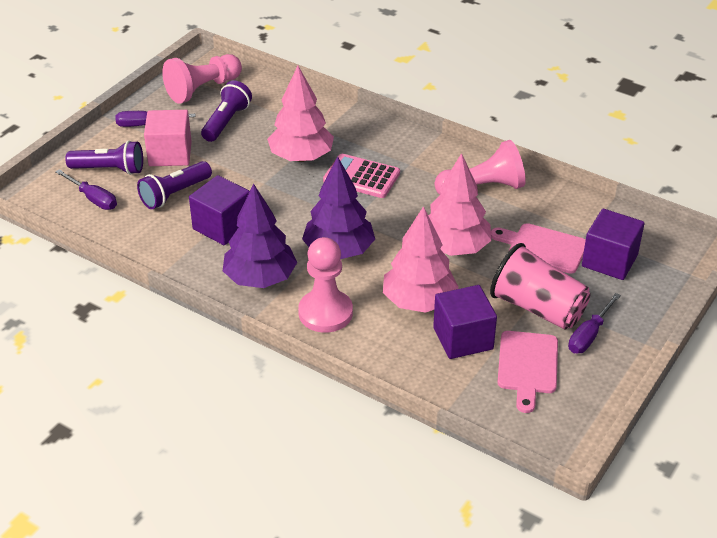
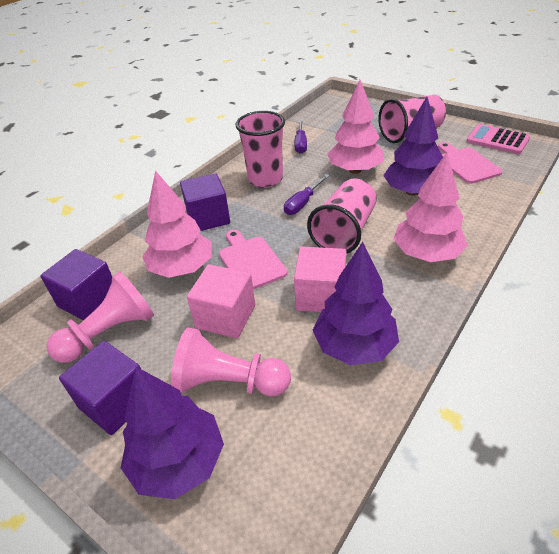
pink cube: [144,110,192,166] = 1 -> [187,264,255,338] [294,247,347,312] = 2
pink cup: [490,243,591,330] = 1 -> [236,111,285,188] [307,179,376,254] [378,95,446,143] = 3
pink pawn: [162,54,242,104] [298,237,353,333] [434,140,526,195] = 3 -> [47,272,154,363] [171,327,291,397] = 2
purple flashlight: [65,141,143,175] [137,161,212,209] [201,80,252,142] = 3 -> none = 0
purple screwdriver: [55,169,117,210] [116,111,196,127] [568,293,621,353] = 3 -> [284,174,329,215] [294,120,307,154] = 2
purple tree: [223,183,297,288] [302,157,375,259] = 2 -> [121,367,224,499] [313,242,399,365] [383,97,443,196] = 3

